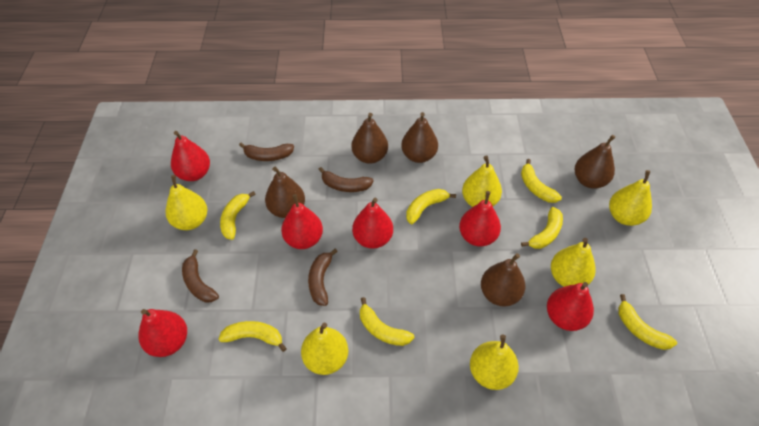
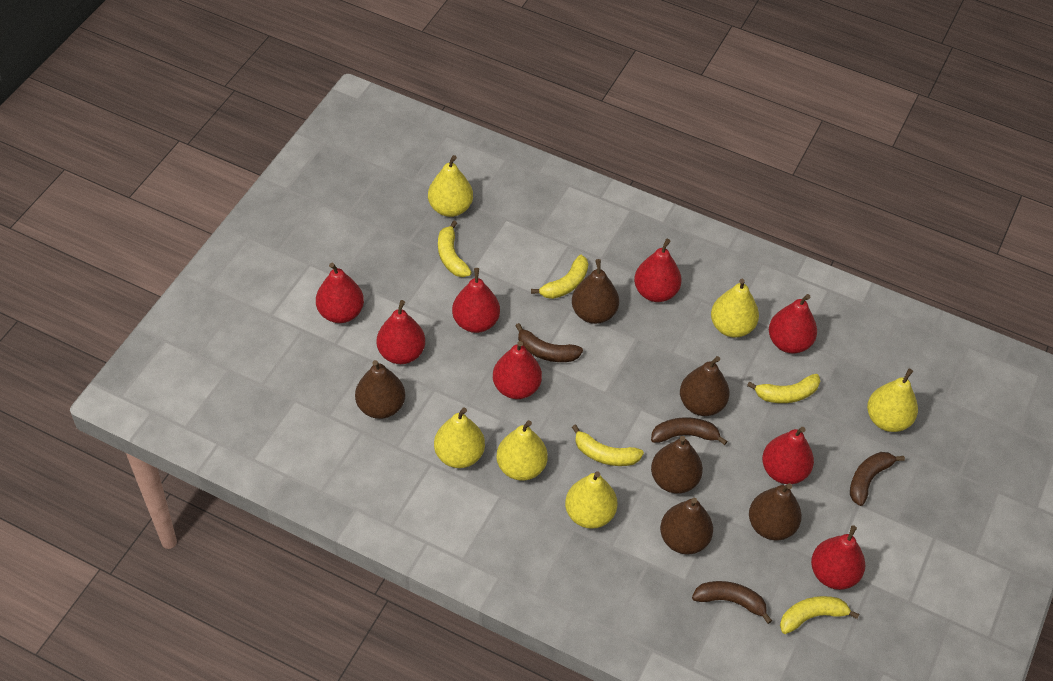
brown pear: [265,167,305,218] [351,113,388,164] [401,112,438,163] [481,253,525,306] [575,135,615,189] = 5 -> [355,360,405,419] [572,259,619,324] [651,436,703,494] [660,498,713,554] [680,356,730,416] [749,483,802,541] = 6
red pear: [138,309,187,357] [171,131,210,181] [281,194,323,249] [352,198,393,249] [459,191,501,246] [547,282,594,331] = 6 -> [316,263,364,323] [377,300,425,364] [452,268,500,333] [493,341,542,399] [634,239,682,302] [762,427,814,484] [769,294,817,354] [811,525,865,590] = 8
yellow banana: [218,321,287,352] [220,191,256,240] [360,297,414,346] [406,189,456,224] [521,159,562,203] [521,207,563,249] [618,294,677,350] = 7 -> [438,221,472,277] [531,255,588,299] [572,424,644,466] [747,374,820,403] [780,596,859,634] = 5

